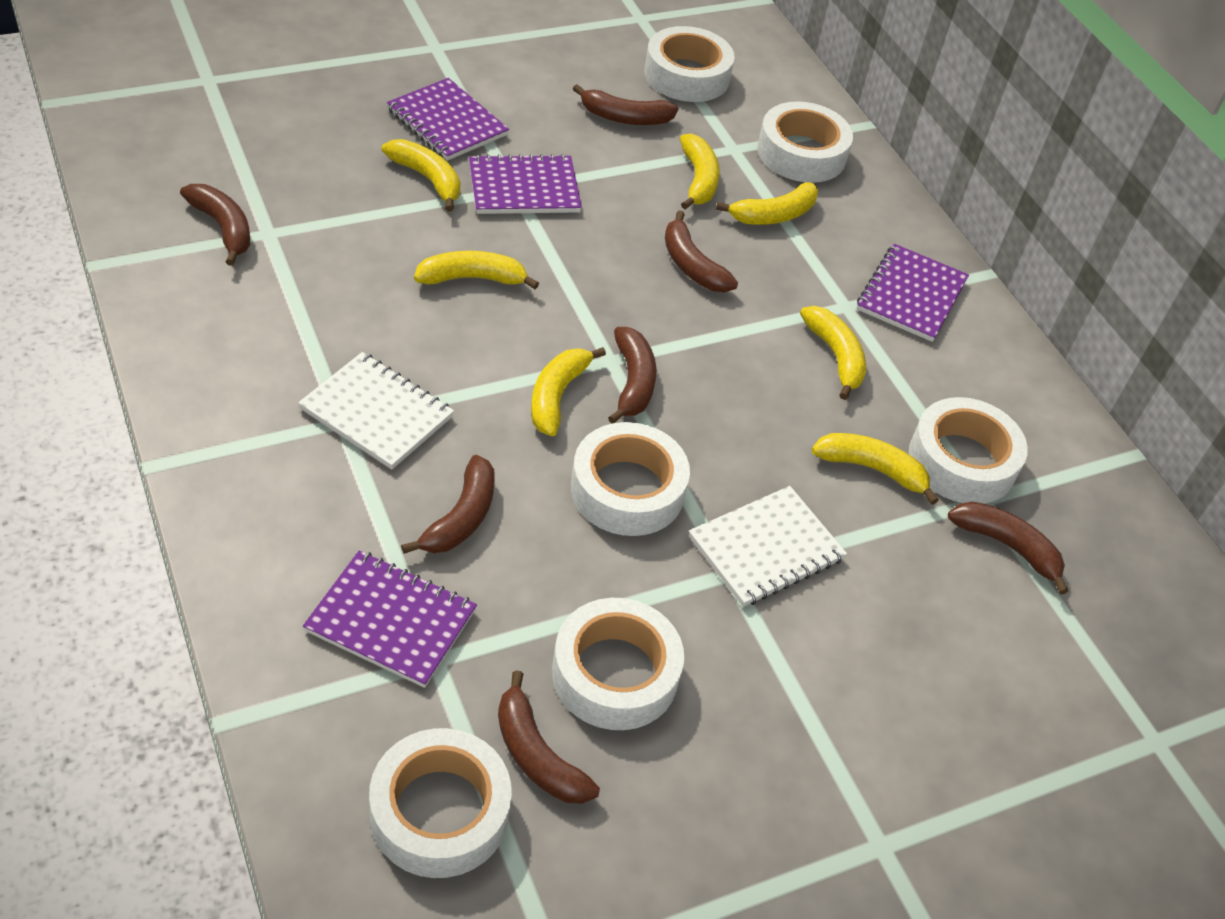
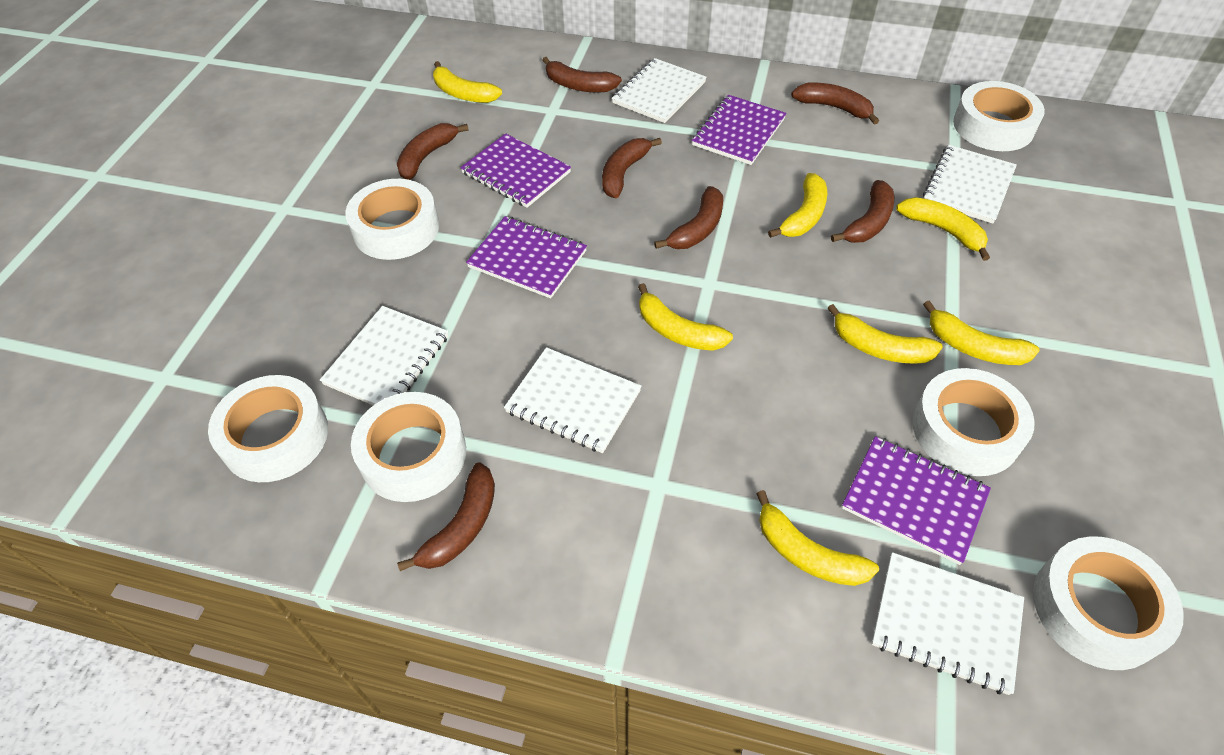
white notebook: [298,352,454,470] [689,486,847,607] = 2 -> [320,306,449,405] [504,347,642,453] [612,58,707,123] [872,552,1024,695] [923,145,1017,224] = 5

